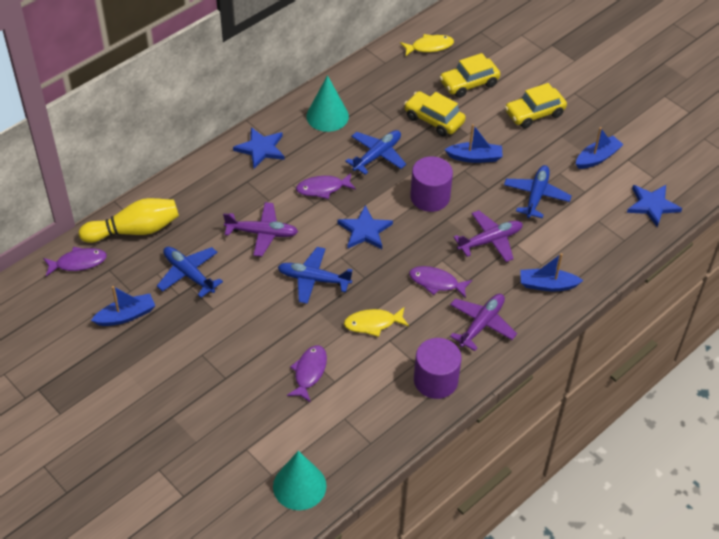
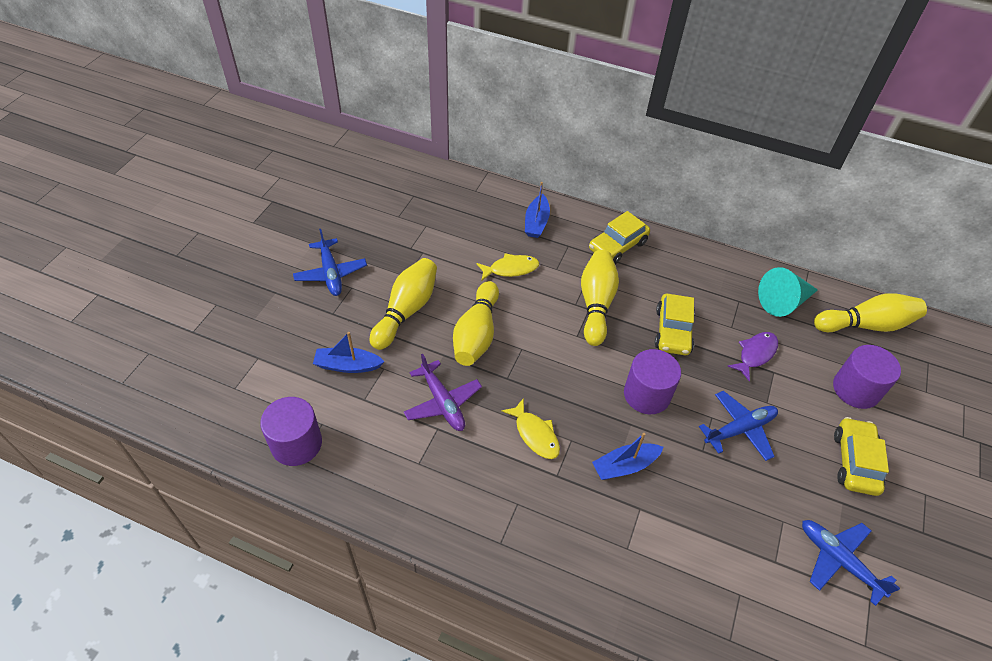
blue boat: [91,286,155,326] [444,124,503,163] [521,253,583,291] [576,127,624,169] = 4 -> [313,332,385,373] [525,182,550,238] [592,433,664,480] = 3
blue plane: [157,247,223,298] [278,247,352,304] [345,130,406,175] [504,165,572,219] = 4 -> [293,229,367,296] [699,391,778,461] [802,520,900,606] = 3
blue star: [233,127,285,168] [337,205,393,249] [627,185,682,227] = 3 -> none = 0
purple cylinder: [410,156,453,212] [414,338,462,399] = 2 -> [260,397,322,466] [624,349,681,414] [833,345,901,409] = 3
purple fish: [43,247,107,276] [287,345,327,403] [296,173,356,199] [409,266,472,298] = 4 -> [727,332,778,381] = 1
purple plane: [223,202,298,257] [450,294,517,351] [453,210,523,262] = 3 -> [404,354,482,431] = 1
turquoise cone: [273,451,326,510] [306,75,349,132] = 2 -> [758,267,818,317] = 1
yellow bowling pin: [79,198,179,243] = 1 -> [370,258,437,350] [453,281,499,366] [581,250,619,346] [814,293,927,332] = 4

